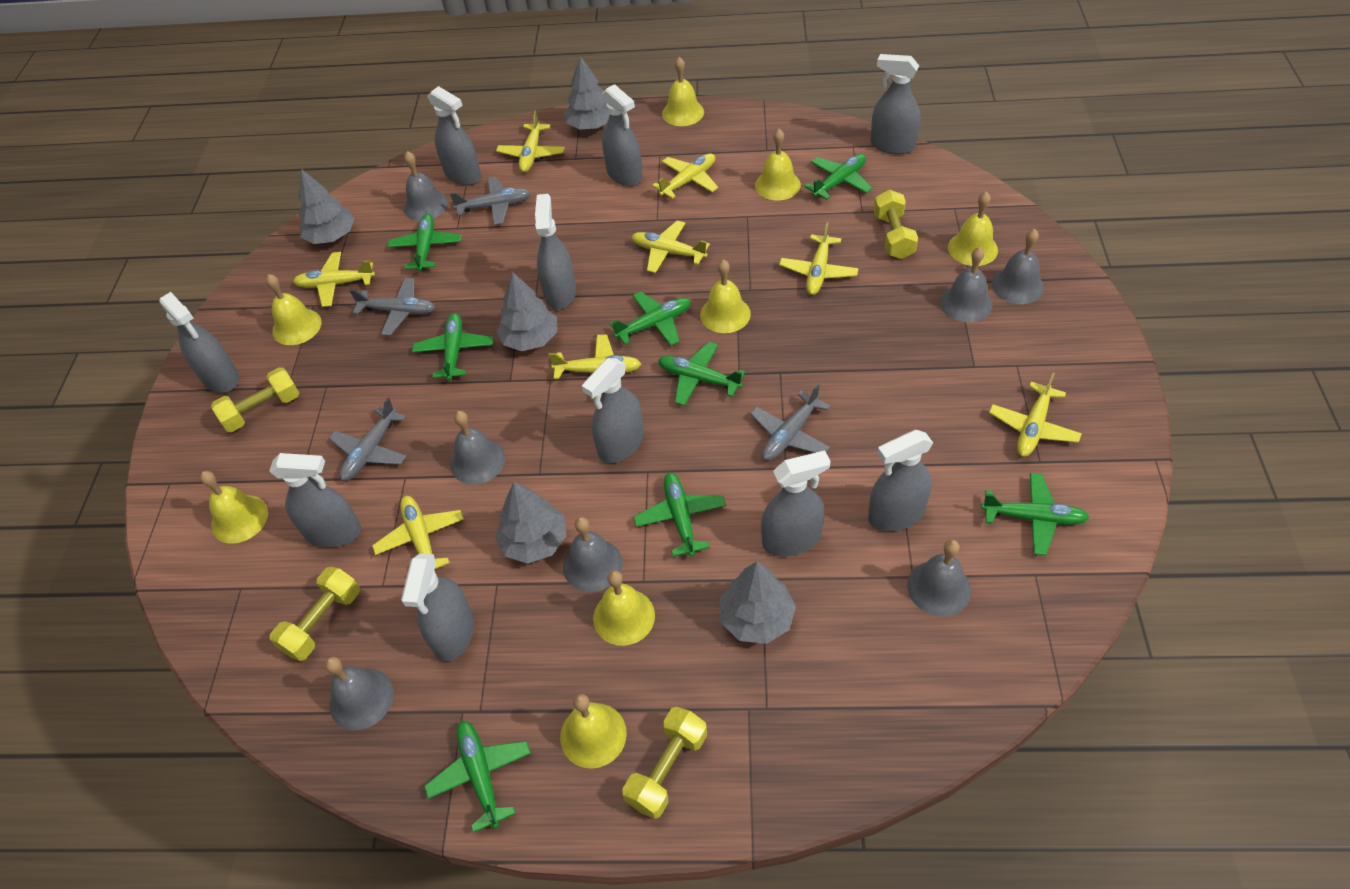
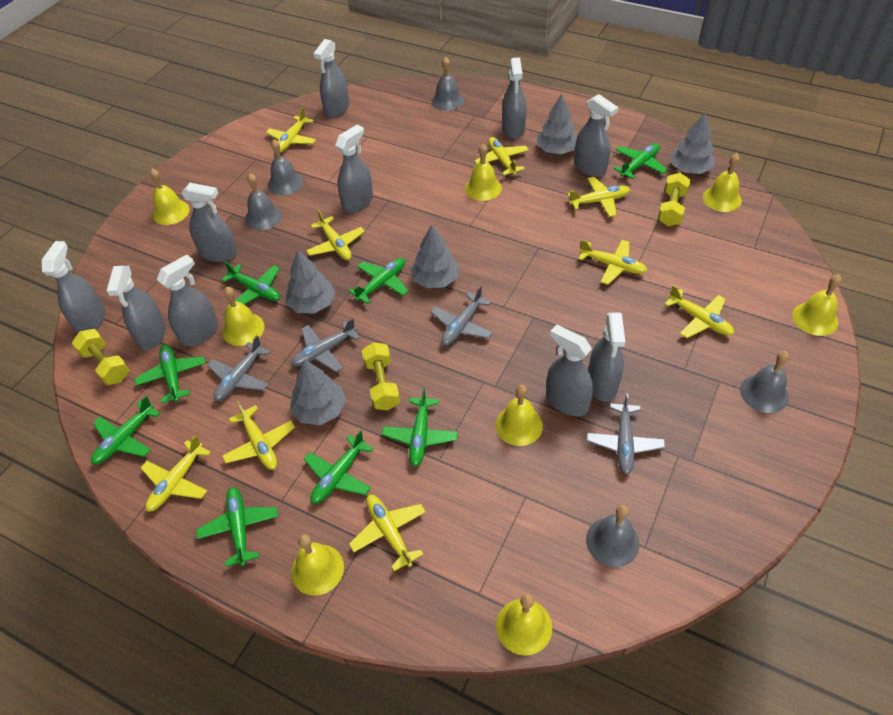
grey bell: [325,657,394,730] [404,151,448,221] [450,411,505,484] [563,517,623,592] [907,539,971,617] [940,247,993,322] [992,229,1044,304] = 7 -> [245,173,282,230] [268,139,304,195] [431,57,464,111] [586,505,640,567] [740,351,789,413] = 5
yellow dumbbell: [211,367,300,432] [270,567,360,661] [622,707,707,819] [874,190,918,259] = 4 -> [72,329,129,385] [362,342,400,410] [658,173,690,226] = 3
yellow plane: [293,252,375,307] [372,496,464,571] [496,111,565,172] [549,335,641,399] [631,221,710,273] [652,153,718,199] [779,222,859,295] [989,373,1082,457] = 8 -> [141,435,211,512] [222,401,295,470] [266,107,316,153] [306,210,365,260] [349,495,426,571] [474,137,529,175] [567,177,630,217] [578,239,647,285] [664,285,734,338] = 9

